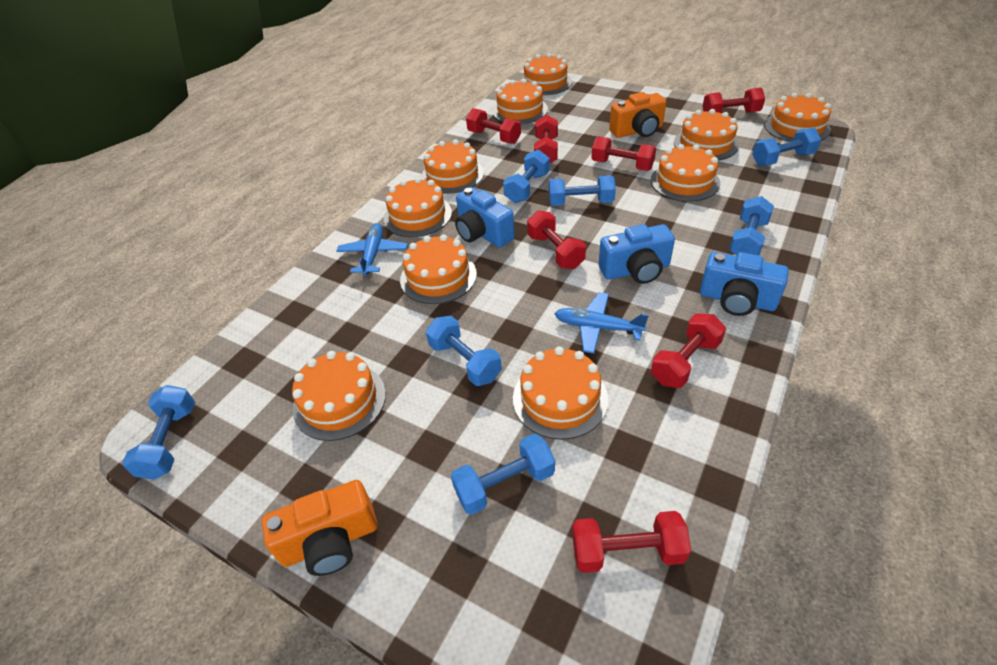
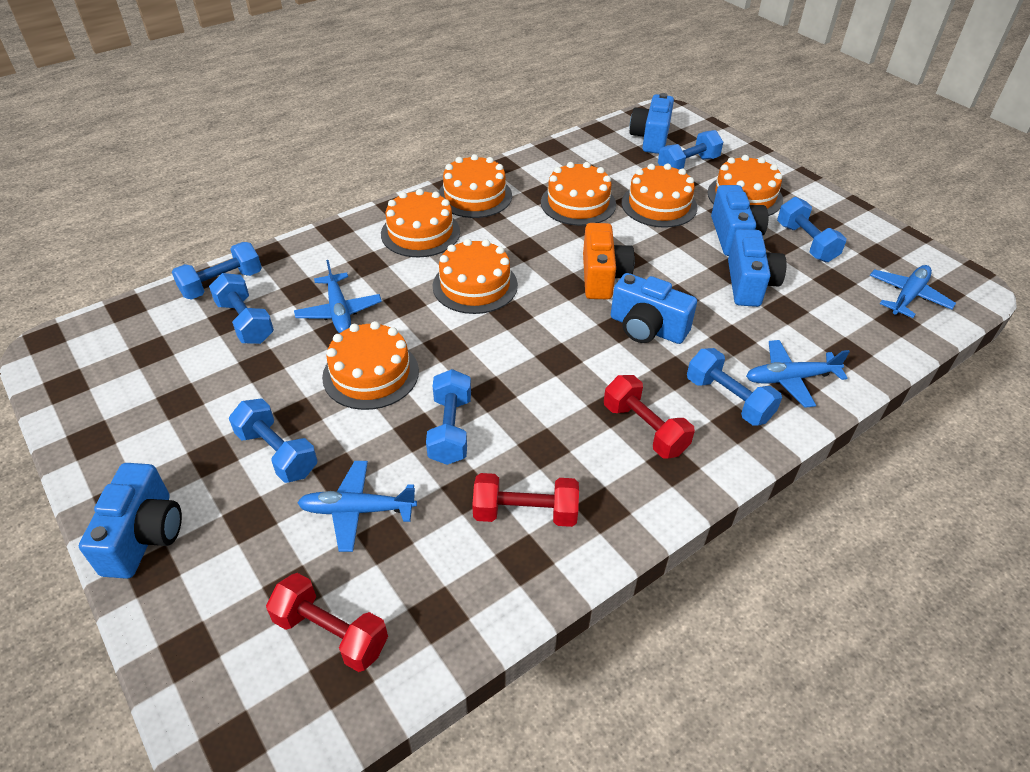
blue camera: [455,187,515,248] [599,224,675,284] [700,252,789,316] = 3 -> [79,463,182,579] [611,273,697,344] [629,93,674,154] [711,185,768,256] [728,229,787,307] = 5
blue plane: [336,223,408,276] [554,292,649,354] = 2 -> [294,260,382,333] [297,461,417,552] [746,340,850,408] [870,265,956,318] = 4
orange cake: [292,351,386,441] [384,177,452,237] [400,234,477,304] [421,140,484,194] [492,79,548,124] [513,346,608,440] [521,53,572,95] [650,144,720,201] [674,109,739,160] [764,93,832,142] = 10 -> [322,321,419,410] [381,189,460,257] [433,239,518,314] [439,154,512,218] [541,162,616,226] [622,163,698,228] [707,155,783,216] = 7
orange camera: [262,480,378,576] [609,92,666,138] = 2 -> [583,223,635,299] = 1
red dumbbell: [466,108,521,144] [527,210,586,269] [534,115,558,163] [572,511,691,573] [591,136,656,171] [651,313,726,388] [702,88,765,113] = 7 -> [266,573,388,672] [472,473,579,527] [604,375,695,459] = 3

